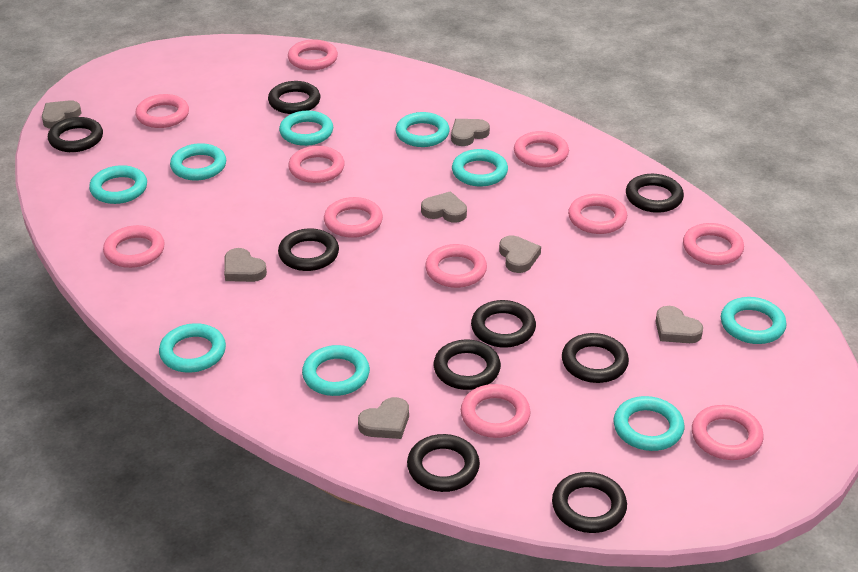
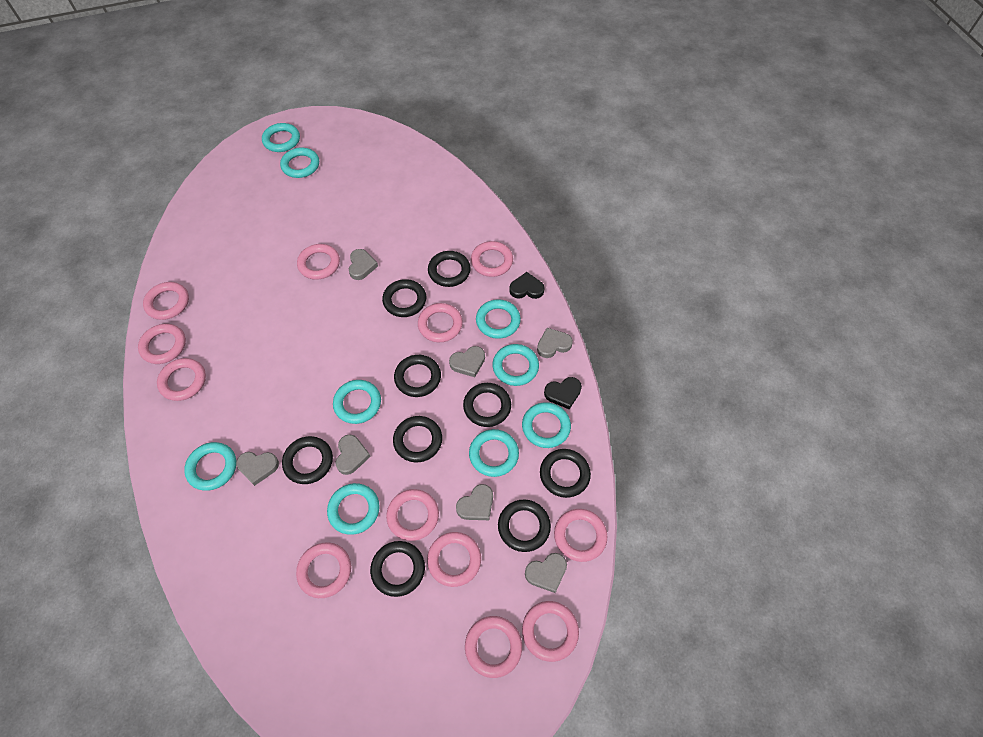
black heart: none = 0 -> [509,272,545,299] [544,377,582,409] = 2
pink ring: [103,225,165,268] [135,94,189,128] [288,39,338,70] [288,146,345,183] [324,197,383,238] [425,244,487,288] [461,384,531,438] [514,131,569,168] [568,194,627,234] [683,223,744,265] [692,405,764,460] = 11 -> [138,324,186,364] [143,282,189,320] [157,358,206,401] [296,542,351,598] [297,244,340,280] [386,489,439,541] [418,303,463,342] [427,532,481,587] [465,616,522,678] [471,241,513,277] [522,601,579,662] [554,509,607,562] = 12

